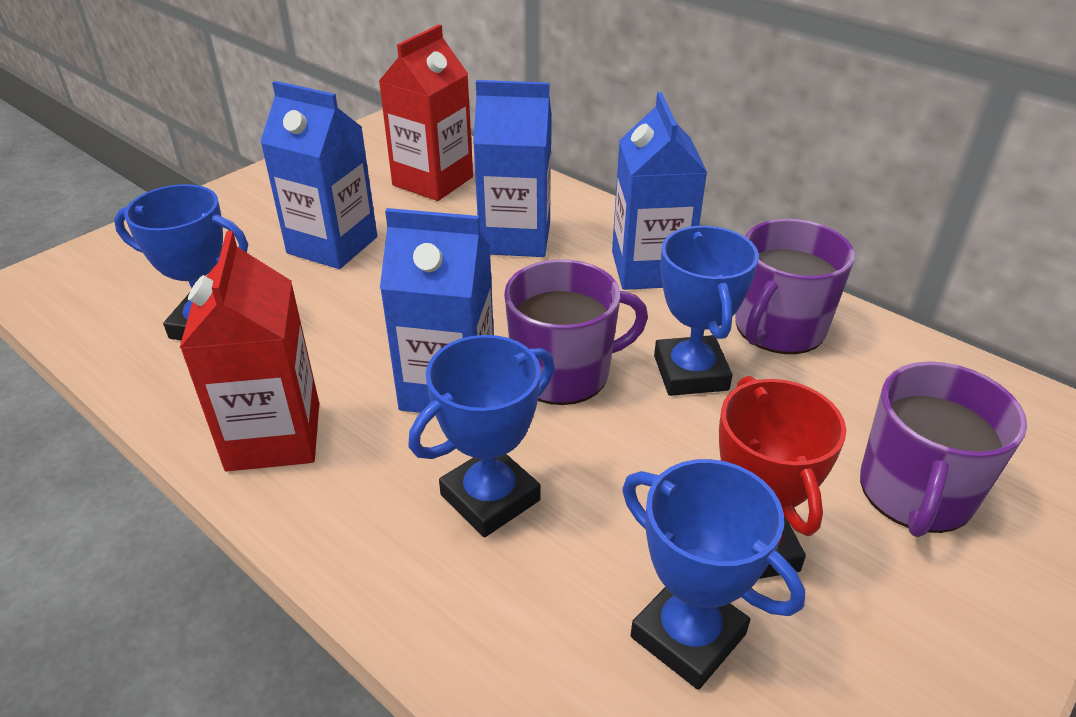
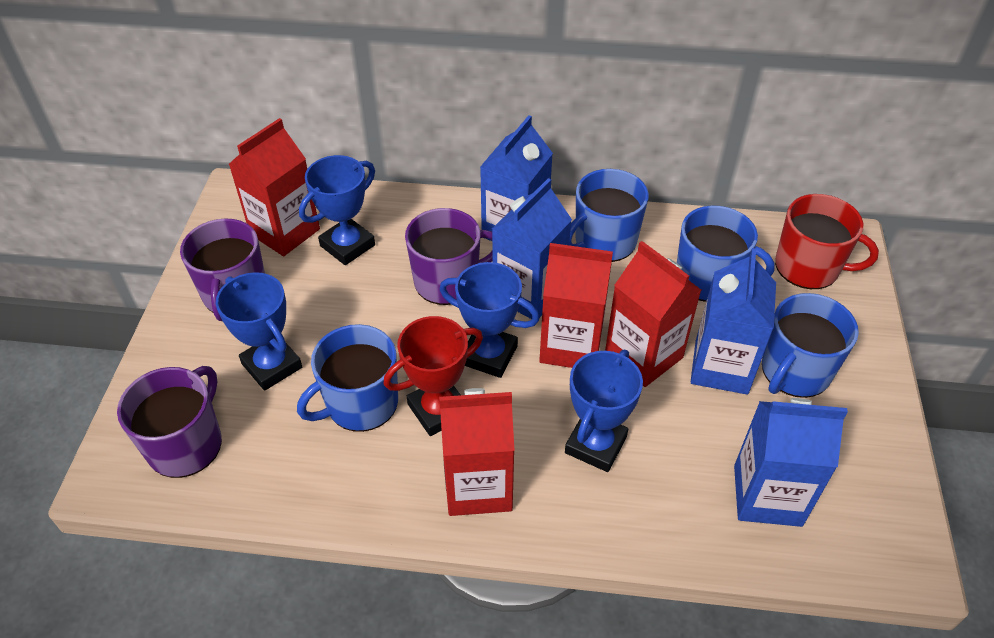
blue mug: none = 0 -> [297,324,398,432] [569,169,649,262] [677,206,775,302] [762,293,859,398] = 4
red carton: [180,231,319,471] [378,24,473,201] = 2 -> [229,118,320,256] [439,388,515,516] [539,243,613,368] [605,241,701,387] = 4
red mug: none = 0 -> [775,194,879,289] = 1

